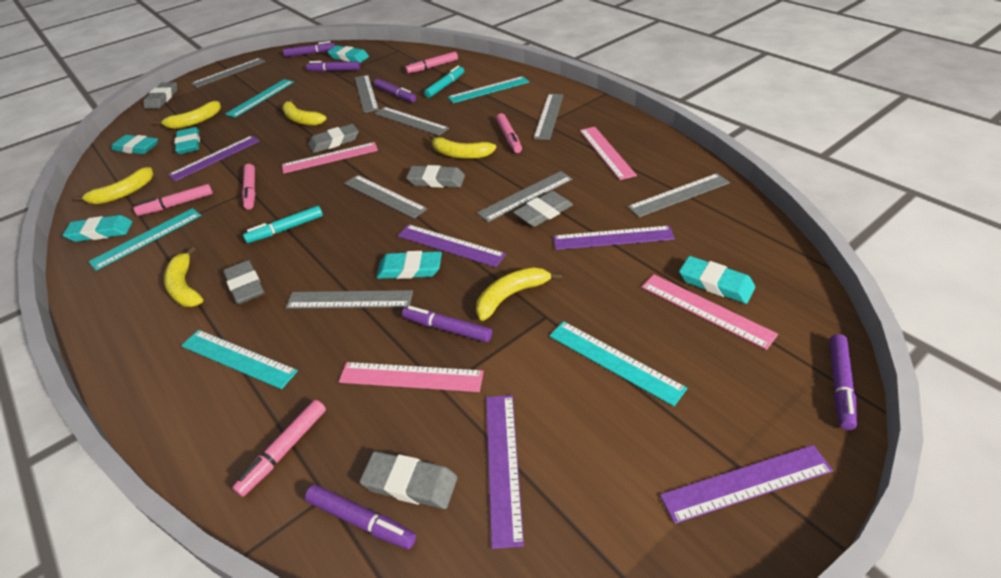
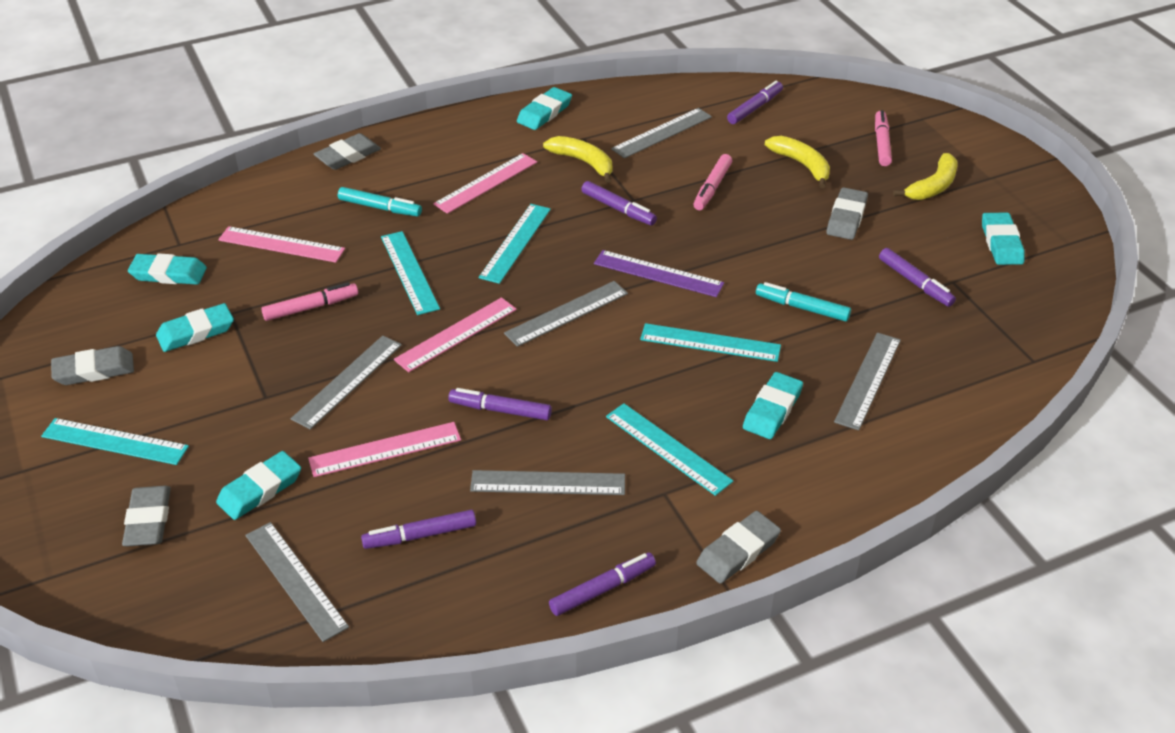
grey eraser: [143,82,177,109] [223,260,265,305] [308,124,358,153] [359,451,457,509] [406,165,465,188] [513,191,573,227] = 6 -> [51,346,134,385] [122,486,171,546] [314,133,381,170] [696,511,781,584] [827,187,868,240] = 5
grey ruler: [191,58,266,88] [286,290,413,309] [344,175,427,219] [355,75,379,113] [374,107,449,136] [477,171,573,222] [533,94,564,140] [628,173,730,217] = 8 -> [245,522,349,642] [291,335,402,430] [470,470,625,495] [504,281,628,347] [611,108,712,158] [834,333,901,430] = 6
pink marker: [134,184,213,216] [232,400,326,497] [242,164,255,209] [405,52,458,73] [496,113,522,153] = 5 -> [261,282,358,321] [693,154,732,210] [875,110,892,166] = 3
purple ruler: [168,136,260,181] [398,224,506,267] [486,395,524,549] [553,226,675,250] [660,445,833,524] = 5 -> [594,250,724,297] = 1
yellow banana: [74,167,153,204] [154,101,221,129] [164,247,203,307] [282,98,326,126] [430,135,496,159] [476,267,562,321] = 6 -> [543,136,612,183] [765,136,830,188] [893,153,957,200] = 3

